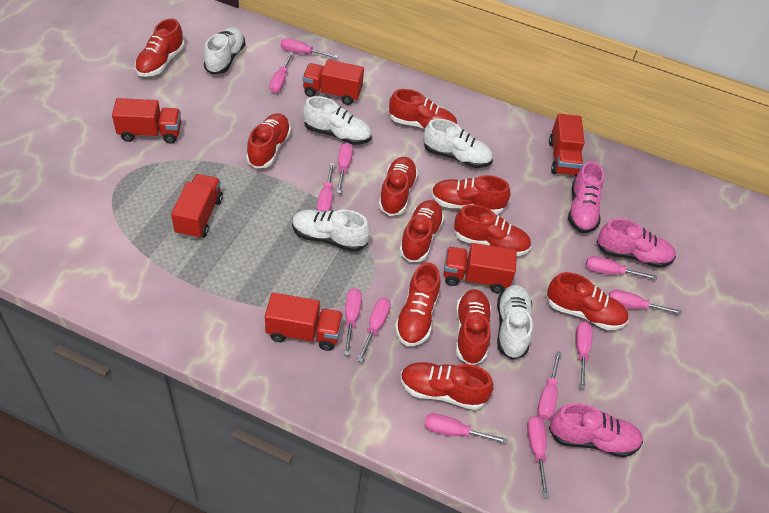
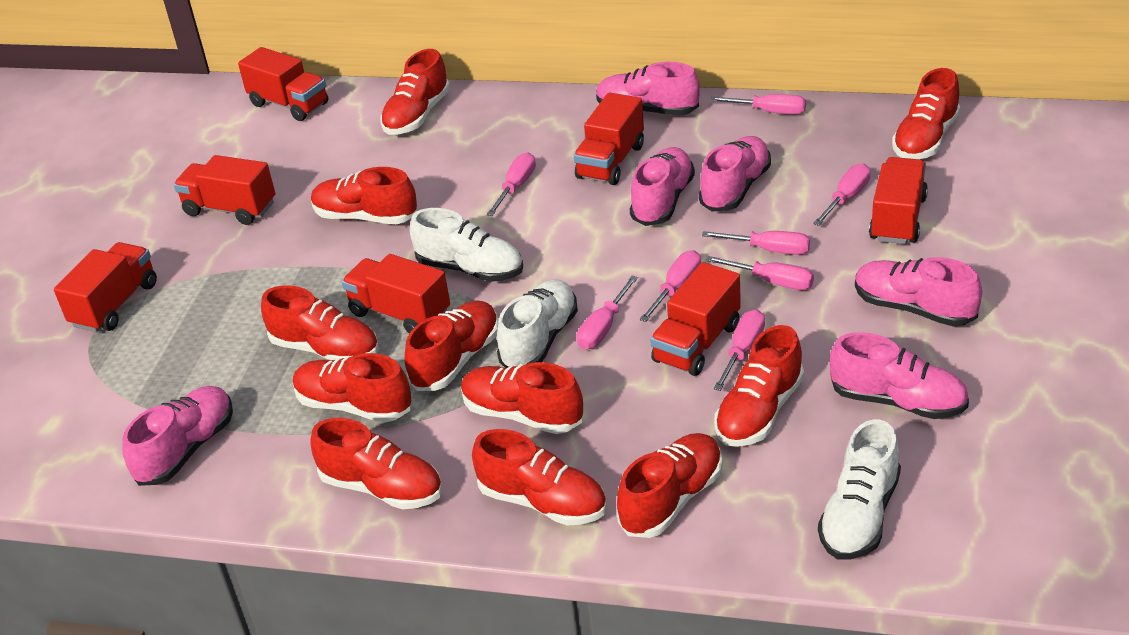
pink screwdriver: [269,53,293,93] [281,38,338,58] [317,163,335,212] [337,143,353,193] [344,288,362,355] [357,298,391,362] [424,413,507,444] [527,416,549,498] [537,351,562,420] [576,321,593,389] [586,256,657,280] [608,290,682,315] = 12 -> [487,152,536,216] [576,276,638,350] [640,250,701,322] [702,231,810,255] [706,256,814,290] [710,94,806,115] [713,310,765,391] [813,164,871,226] = 8
pink shoe: [549,403,643,458] [568,161,604,233] [597,219,676,268] = 3 -> [122,386,233,486] [596,62,700,116] [630,147,695,226] [699,136,771,212] [830,332,969,419] [855,257,982,327] = 6
red truck: [112,98,181,144] [171,174,223,239] [265,293,343,351] [302,59,364,105] [444,243,517,293] [549,114,585,176] = 6 -> [54,242,157,332] [174,155,275,225] [238,47,328,121] [342,254,450,333] [574,92,644,185] [650,262,741,376] [869,157,928,244] = 7
white shoe: [204,27,245,74] [292,209,370,252] [303,96,372,145] [423,119,493,168] [497,285,533,360] = 5 -> [410,208,523,282] [497,279,578,368] [818,419,901,560] = 3

